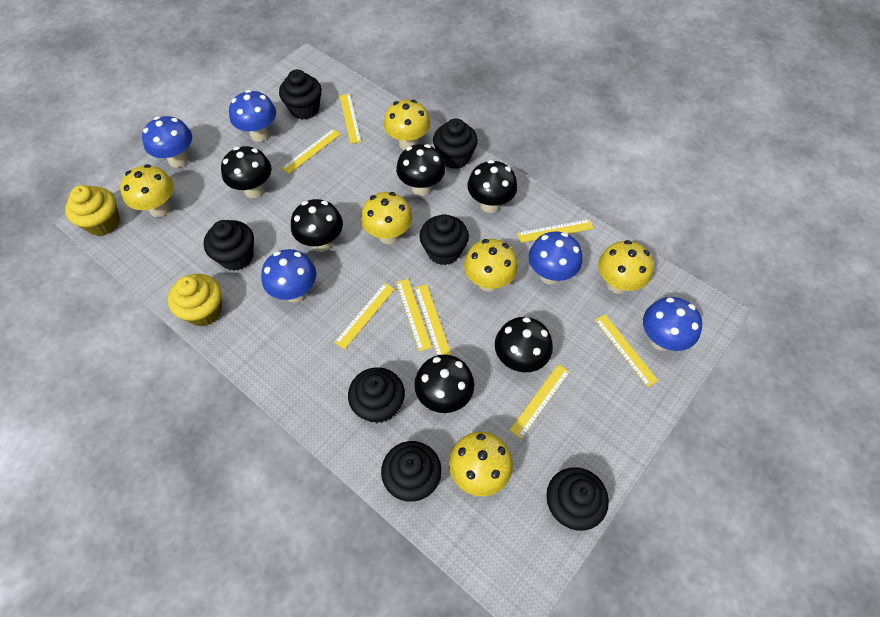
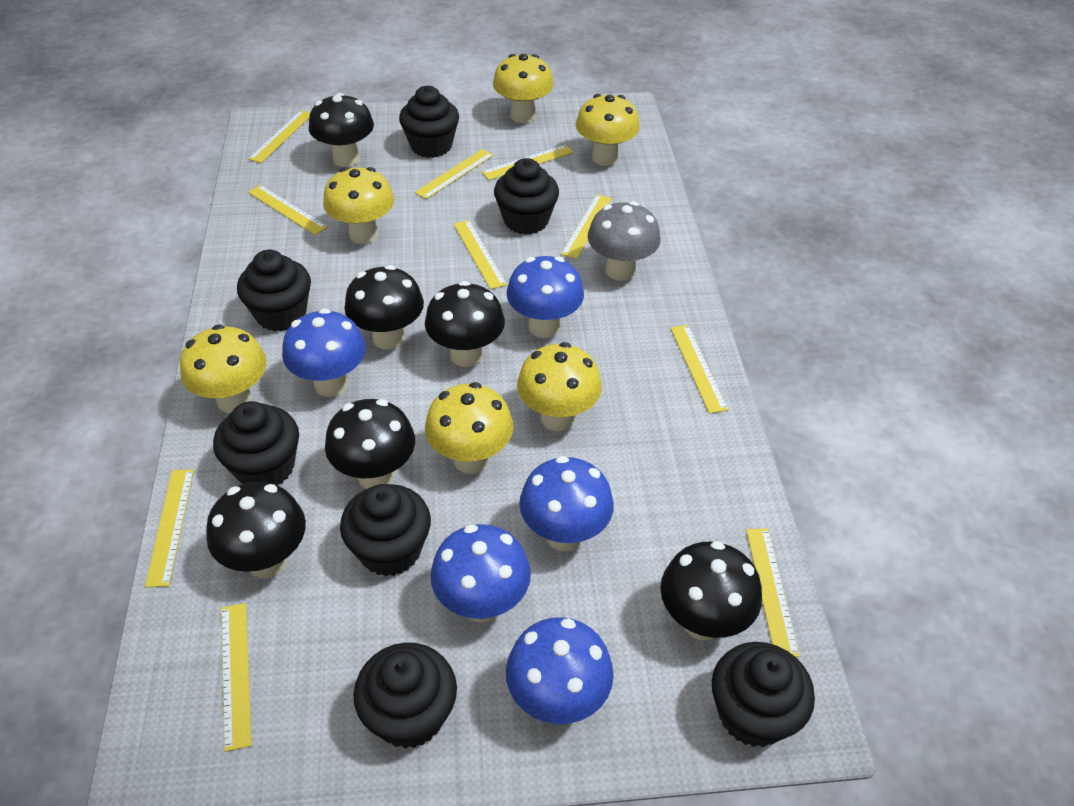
grey mushroom: none = 0 -> [588,201,661,281] = 1
yellow cupcake: [65,185,120,236] [168,274,222,326] = 2 -> none = 0
yellow ruler: [282,129,341,174] [334,283,395,349] [340,94,361,144] [396,279,432,351] [415,284,451,355] [510,364,570,439] [517,219,594,243] [595,314,659,387] = 8 -> [145,469,194,587] [221,603,252,752] [248,110,310,163] [248,185,328,235] [415,149,494,199] [454,220,507,289] [482,145,574,180] [561,194,612,259] [671,325,728,414] [746,528,800,657] = 10

